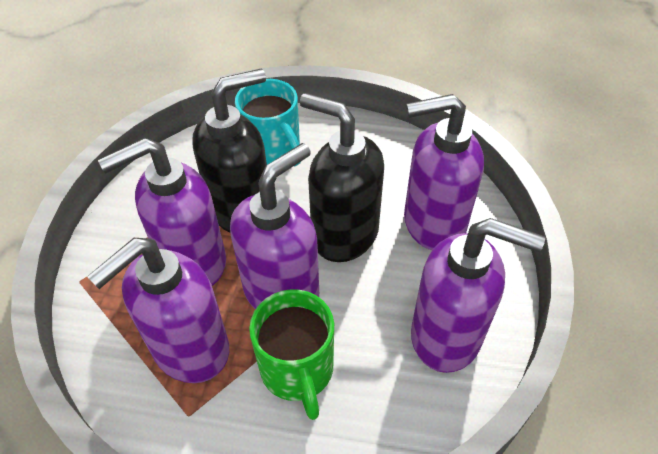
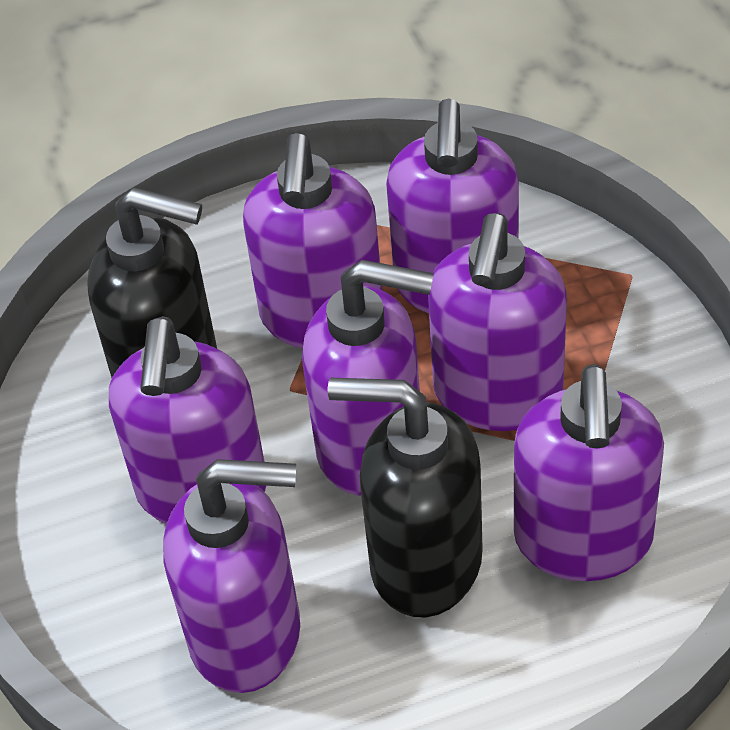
green mug: [249,289,334,420] = 1 -> none = 0
purple soap dispenser: [87,238,229,383] [98,138,226,286] [230,143,319,309] [404,94,484,250] [411,218,545,373] = 5 -> [109,316,266,524] [163,459,300,693] [243,133,382,348] [302,260,434,496] [386,99,519,313] [428,213,567,431] [514,364,664,581] = 7
turquoise mug: [235,79,301,166] = 1 -> none = 0

